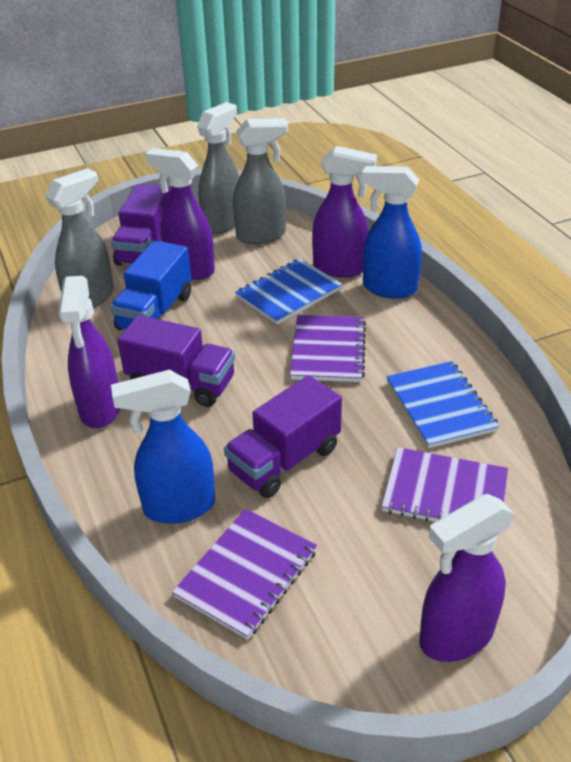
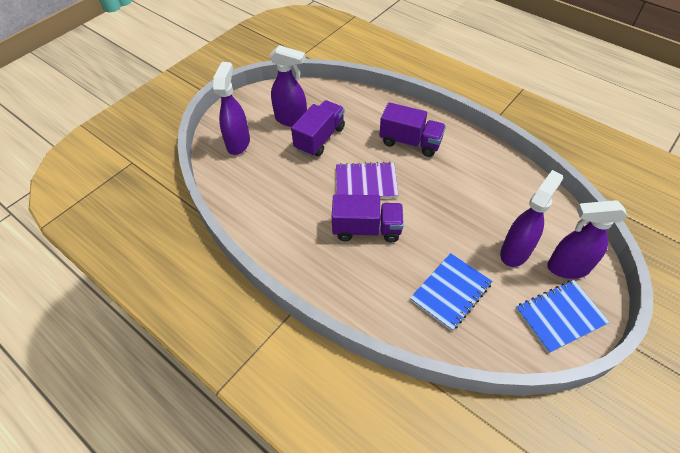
blue spray bottle: [111,370,215,524] [361,166,422,299] = 2 -> none = 0
blue truck: [110,240,191,330] = 1 -> none = 0
grey spray bottle: [45,168,114,308] [197,102,240,234] [233,118,288,244] = 3 -> none = 0
purple notebook: [172,509,317,640] [290,315,366,382] [382,447,508,522] = 3 -> [336,162,398,198] = 1

